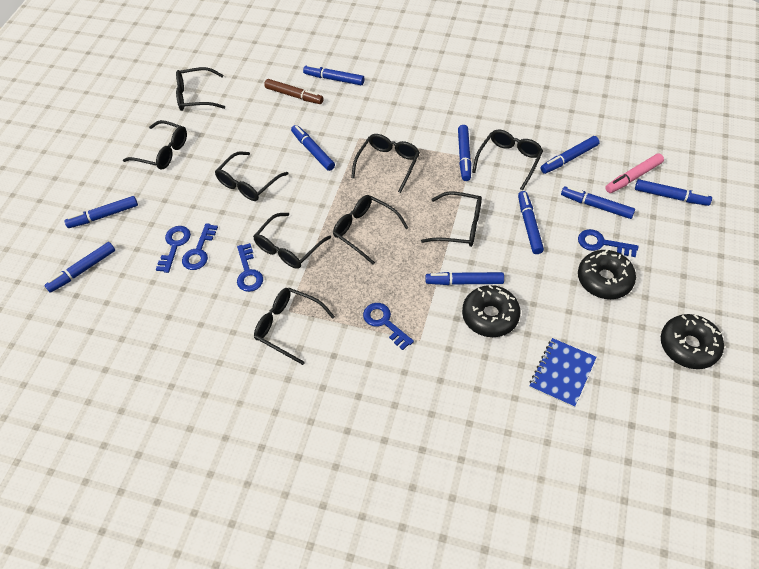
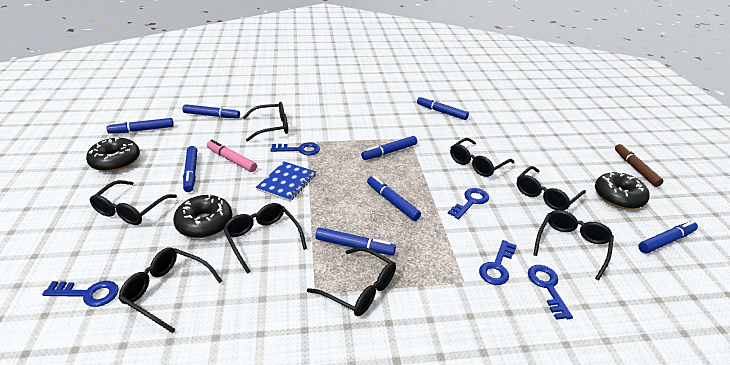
black glasses: [123,120,187,170] [176,67,225,111] [215,152,289,201] [253,213,331,269] [254,288,335,365] [333,195,408,264] [351,134,420,193] [421,191,482,247] [472,130,543,191] = 9 -> [89,180,177,225] [118,247,222,333] [223,203,307,274] [242,102,288,142] [307,247,396,316] [450,138,514,177] [517,166,586,211] [533,210,614,280] = 8
blue marker: [44,242,115,293] [64,196,138,228] [291,125,335,171] [303,65,364,85] [426,272,504,285] [458,125,471,181] [518,191,544,254] [540,136,600,174] [561,186,635,219] [635,179,712,206] = 10 -> [107,118,174,134] [183,104,240,118] [183,146,197,192] [315,228,396,255] [361,136,417,160] [367,176,421,221] [417,96,469,120] [638,221,698,254] = 8

